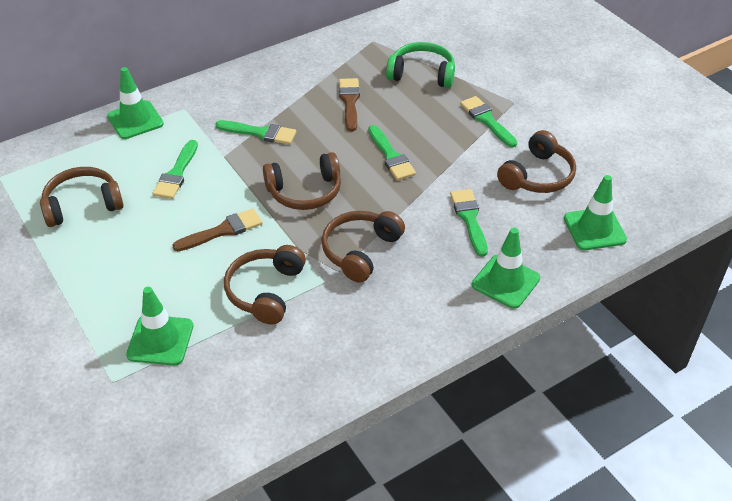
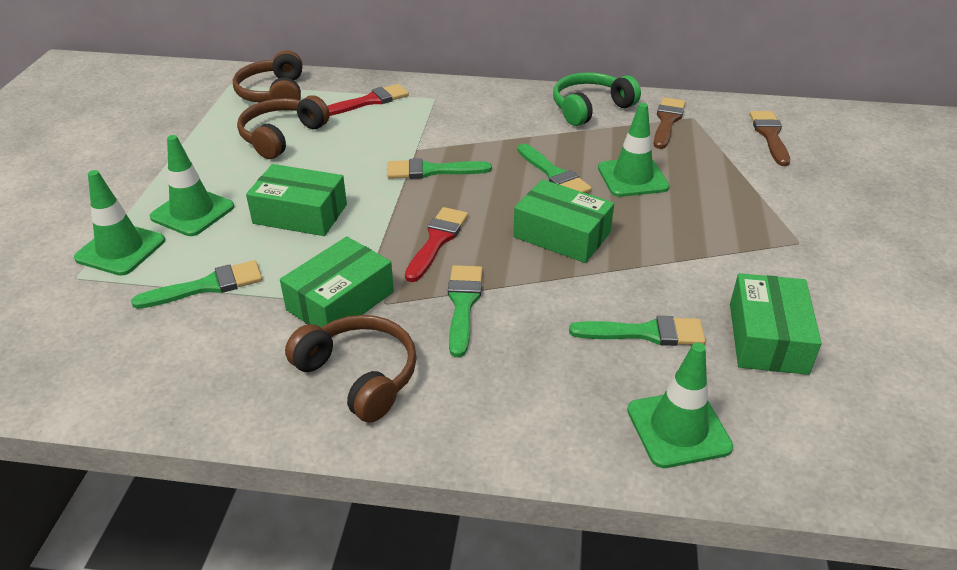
brown headphones: [40,167,123,227] [224,245,306,325] [263,152,341,210] [322,211,405,283] [497,130,576,193] = 5 -> [233,50,302,103] [237,95,330,159] [285,315,417,423] = 3
green box: none = 0 -> [246,164,347,236] [280,237,394,327] [513,179,614,263] [730,273,822,375] = 4
red brush: none = 0 -> [327,84,409,116] [405,207,468,282] = 2

